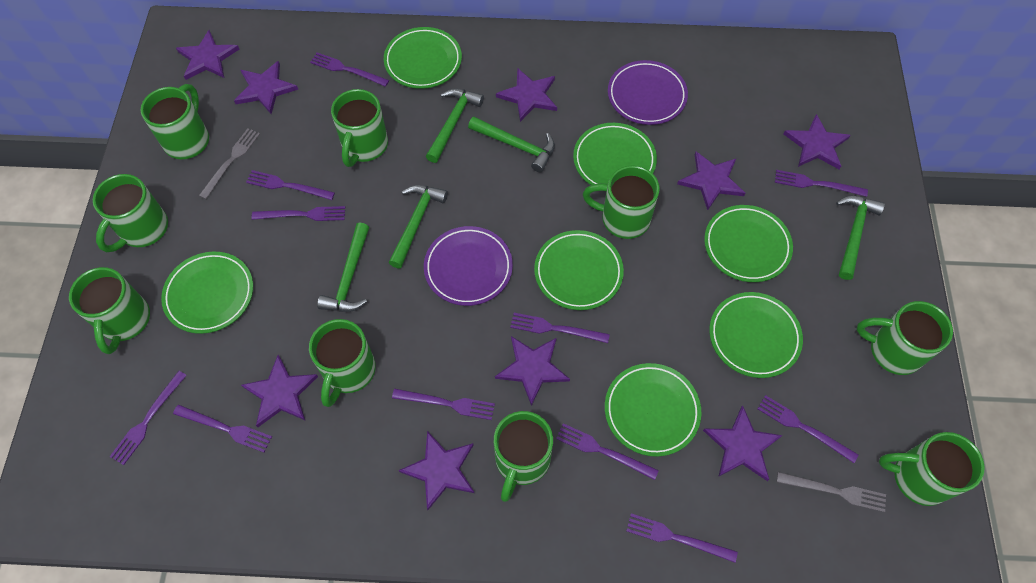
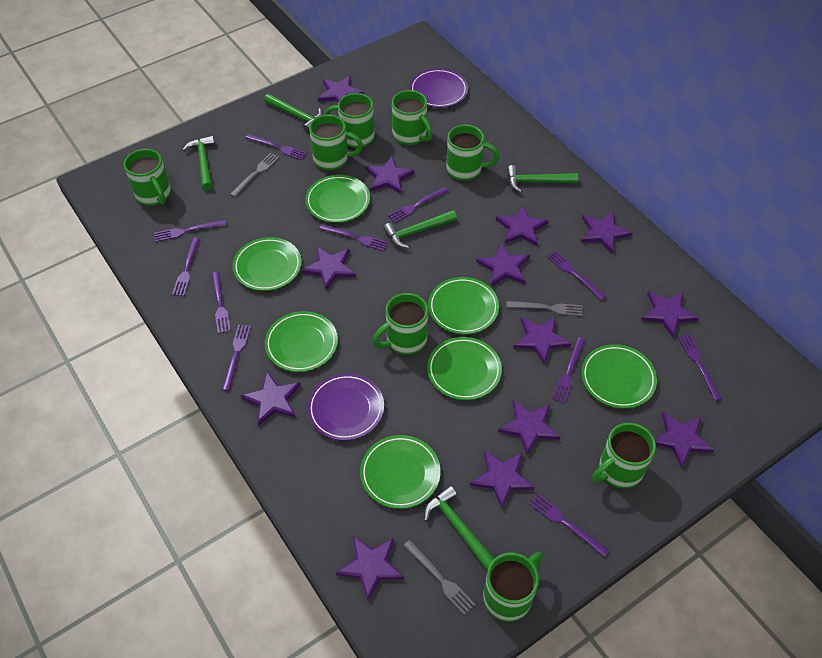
green mug: [69,267,150,354] [93,174,168,253] [141,84,209,159] [309,319,376,407] [331,89,388,167] [494,411,553,502] [583,165,660,239] [856,301,953,375] [879,432,985,506] = 9 -> [124,149,171,206] [309,115,363,170] [324,93,375,148] [372,293,428,355] [392,90,433,145] [446,125,500,181] [483,552,543,622] [592,423,656,489] = 8
grey fork: [199,128,260,199] [777,472,886,512] = 2 -> [230,153,279,197] [403,540,475,615] [506,301,583,316] = 3
purple star: [176,30,239,80] [234,61,299,114] [241,355,318,427] [399,431,474,510] [495,336,570,406] [496,68,557,122] [677,152,745,210] [703,405,782,481] [784,114,851,169] = 9 -> [241,372,300,426] [301,247,356,290] [318,75,364,103] [336,536,404,601] [365,156,415,194] [470,450,535,509] [476,243,530,286] [496,205,548,246] [498,400,560,455] [513,316,571,364] [581,211,633,253] [641,291,699,337] [655,411,714,468] = 13

